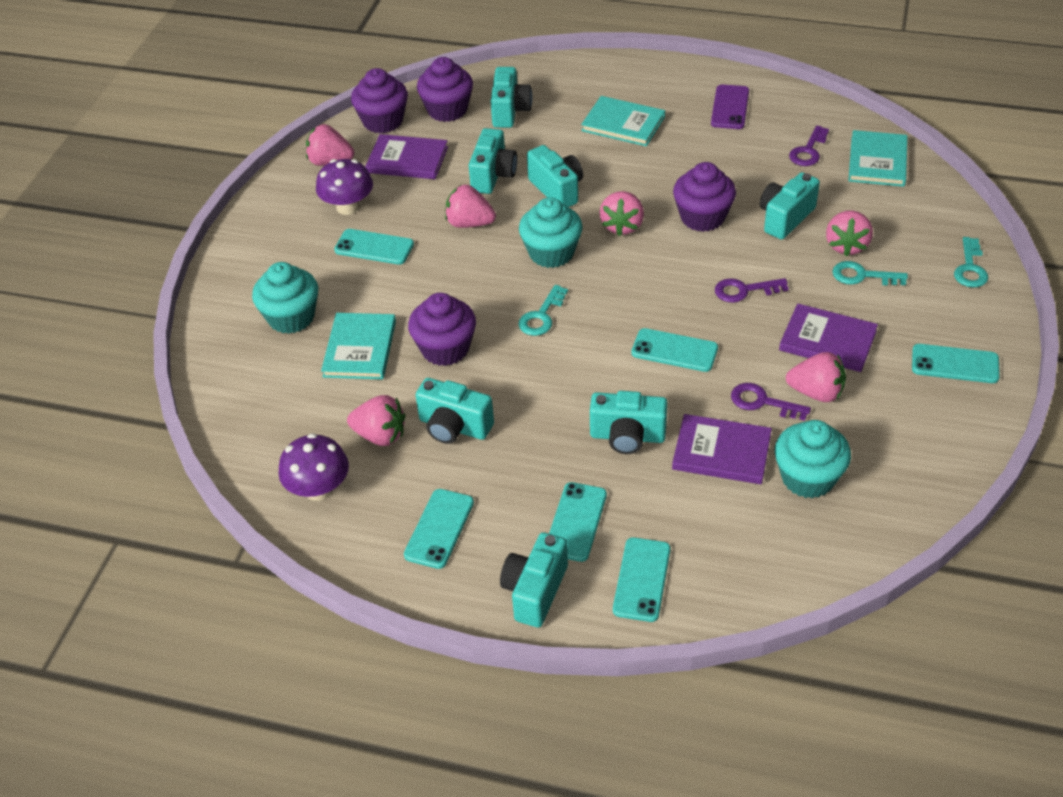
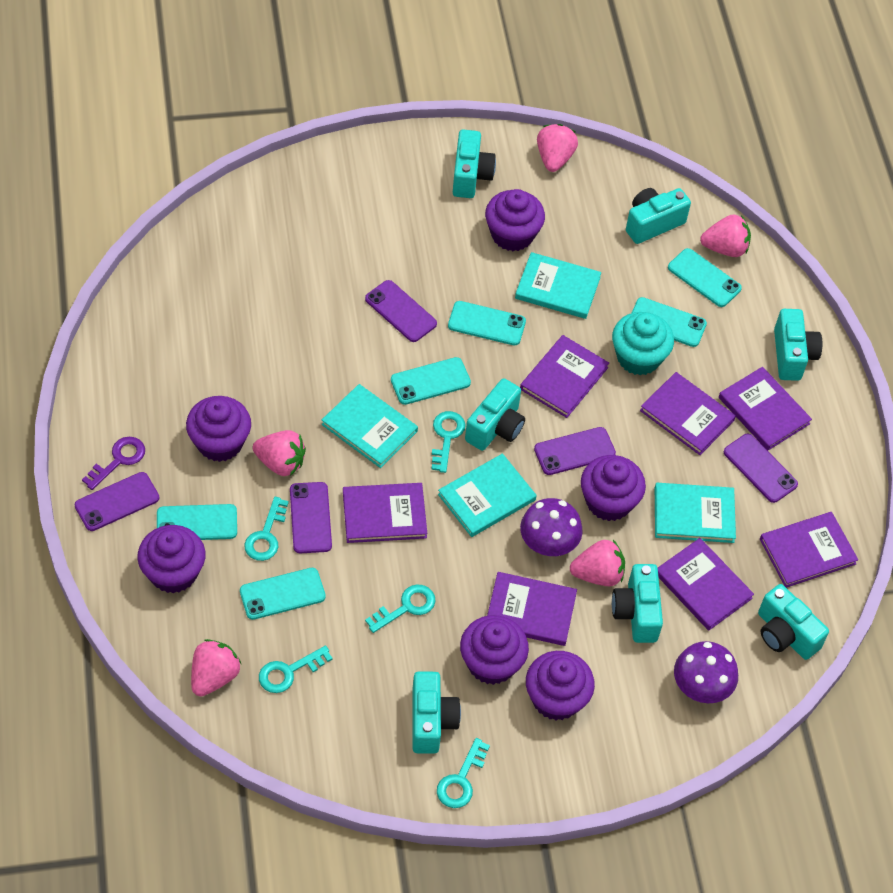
pink strawberry: [306,124,354,166] [347,395,405,446] [445,185,496,228] [600,191,644,236] [786,352,846,402] [826,210,873,256] = 6 -> [191,639,241,696] [253,430,306,476] [537,124,578,172] [570,540,625,586] [700,214,751,257] = 5
purple book: [365,134,448,179] [672,414,772,484] [779,304,878,372] = 3 -> [343,483,427,543] [487,572,577,646] [520,335,609,418] [640,372,736,455] [658,538,754,631] [719,367,812,451] [760,512,858,588] = 7
purple cupcake: [351,68,408,133] [408,293,476,366] [417,57,473,122] [673,162,736,232] = 4 -> [137,525,205,593] [186,396,251,462] [460,615,529,685] [485,189,545,251] [526,651,595,720] [581,455,646,521] = 6
purple key: [715,278,789,303] [731,383,811,421] [789,126,829,166] = 3 -> [82,437,145,490] = 1
purple phone: [711,84,749,129] = 1 -> [75,472,159,531] [290,482,332,553] [365,280,437,342] [534,427,616,475] [724,434,798,503] = 5
turquoise book: [321,313,396,380] [581,96,665,146] [848,130,908,187] = 3 -> [321,384,418,468] [438,453,537,537] [515,252,601,319] [655,483,736,543] = 4
turquoise cupcake: [252,262,318,334] [519,197,583,268] [775,420,851,499] = 3 -> [612,312,674,375] = 1
turquoise key: [519,285,568,336] [832,261,908,286] [954,237,989,288] = 3 -> [244,496,289,561] [259,645,333,693] [365,584,436,633] [431,411,466,473] [437,738,490,808] = 5

